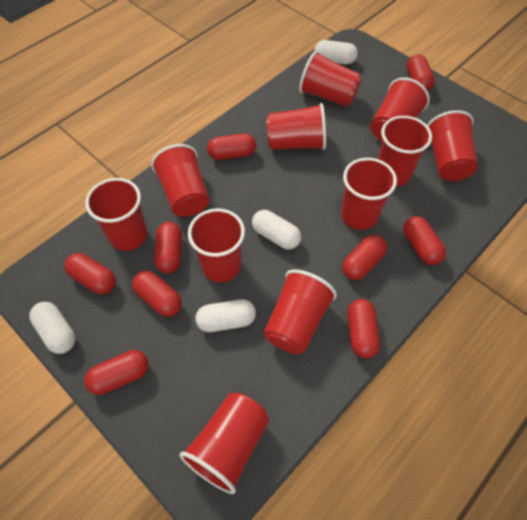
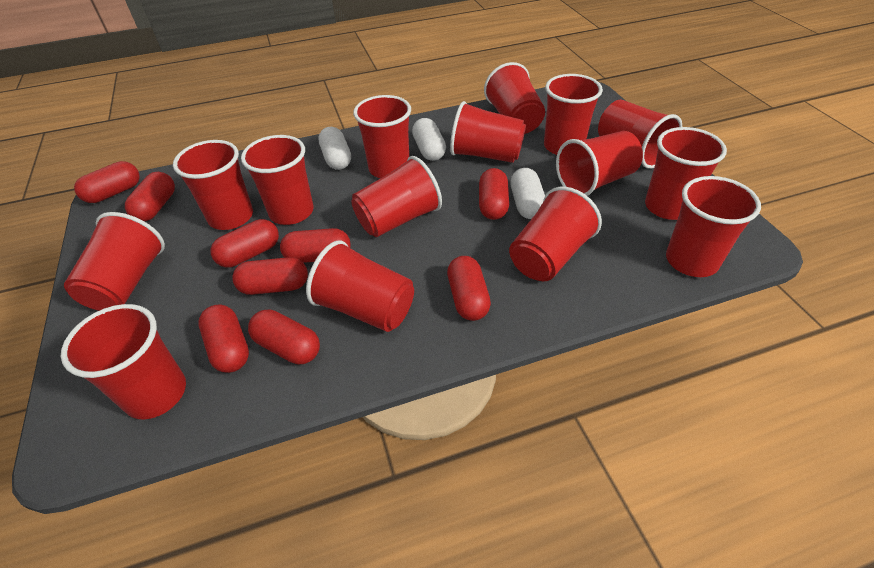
red cup: [85,178,147,251] [151,144,209,217] [179,393,269,494] [188,208,245,282] [264,269,337,354] [266,103,326,150] [299,51,362,107] [341,158,397,230] [370,77,430,141] [378,116,432,186] [427,110,478,181] = 11 -> [61,304,186,419] [64,212,165,311] [173,140,253,230] [241,135,313,225] [306,240,414,332] [351,156,442,237] [353,95,411,178] [450,101,526,163] [484,62,545,134] [509,187,602,281] [544,74,603,155] [556,131,643,196] [598,100,683,169] [645,127,727,220] [666,176,761,277] = 15
white capsule: [29,302,75,354] [195,299,256,332] [252,210,301,250] [314,40,358,64] = 4 -> [318,127,351,170] [412,118,446,161] [510,168,545,219] = 3

